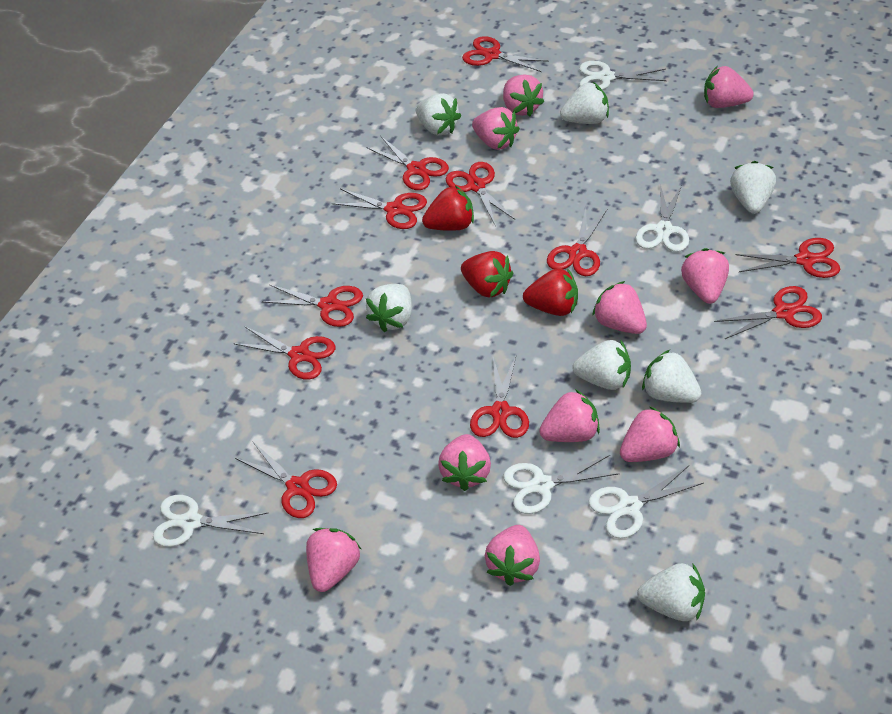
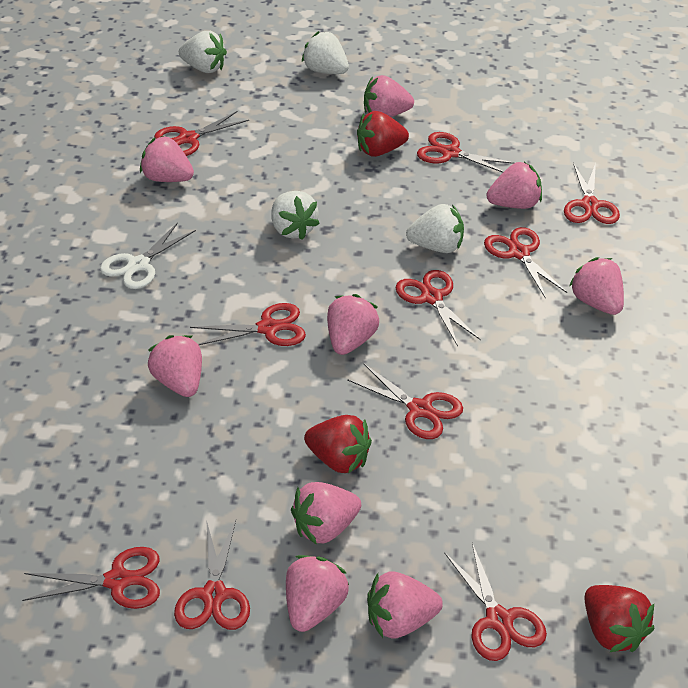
pink strawberry: [306,528,361,592] [438,434,491,491] [472,107,520,150] [485,525,540,586] [503,74,544,116] [539,389,600,442] [592,281,647,334] [620,406,680,462] [681,248,729,304] [704,66,754,108] = 10 -> [140,136,194,182] [148,335,202,397] [286,555,349,632] [291,482,361,545] [327,294,379,355] [364,75,414,117] [367,571,443,639] [486,162,542,209] [569,257,624,315] = 9
red scissors: [233,327,335,380] [235,441,337,518] [263,284,363,327] [332,189,427,229] [366,136,449,190] [446,162,515,226] [462,36,549,72] [470,354,529,438] [547,209,607,276] [714,286,822,340] [735,238,840,278] = 11 -> [22,547,160,609] [154,111,249,156] [174,520,250,630] [190,303,306,346] [347,364,463,439] [395,270,481,346] [417,132,515,173] [444,543,547,661] [484,227,567,299] [564,163,620,224] = 10
white scissors: [153,495,268,547] [503,454,620,514] [579,61,667,90] [589,466,704,538] [635,184,689,252] = 5 -> [100,222,196,289] = 1
white strawberry: [366,284,412,332] [416,93,461,135] [560,81,609,124] [572,340,631,390] [637,563,705,621] [642,350,701,403] [730,161,776,214] = 7 -> [179,31,227,73] [271,191,320,240] [302,31,349,74] [406,204,464,253] = 4

